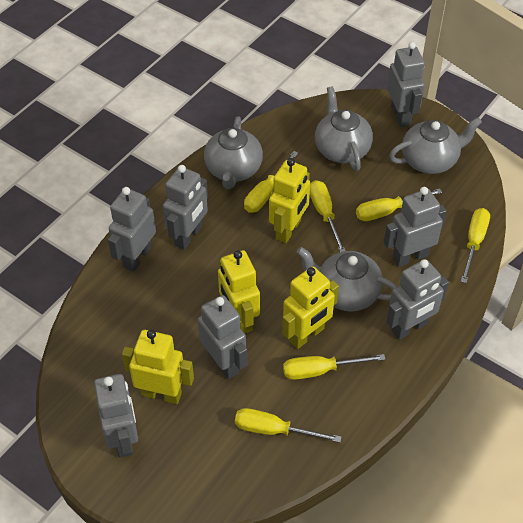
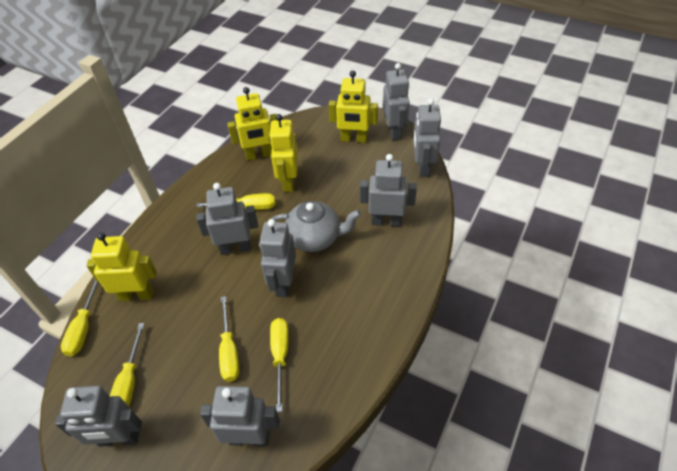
grey teapot: [204,116,263,189] [297,247,397,311] [315,86,373,171] [389,117,482,174] = 4 -> [271,201,361,252] = 1
yellow screwdriver: [235,408,342,443] [244,151,298,213] [283,354,386,380] [310,180,346,252] [356,188,442,221] [461,208,490,283] = 6 -> [61,279,98,356] [109,323,145,406] [196,193,276,210] [219,296,239,382] [270,318,289,412] = 5

